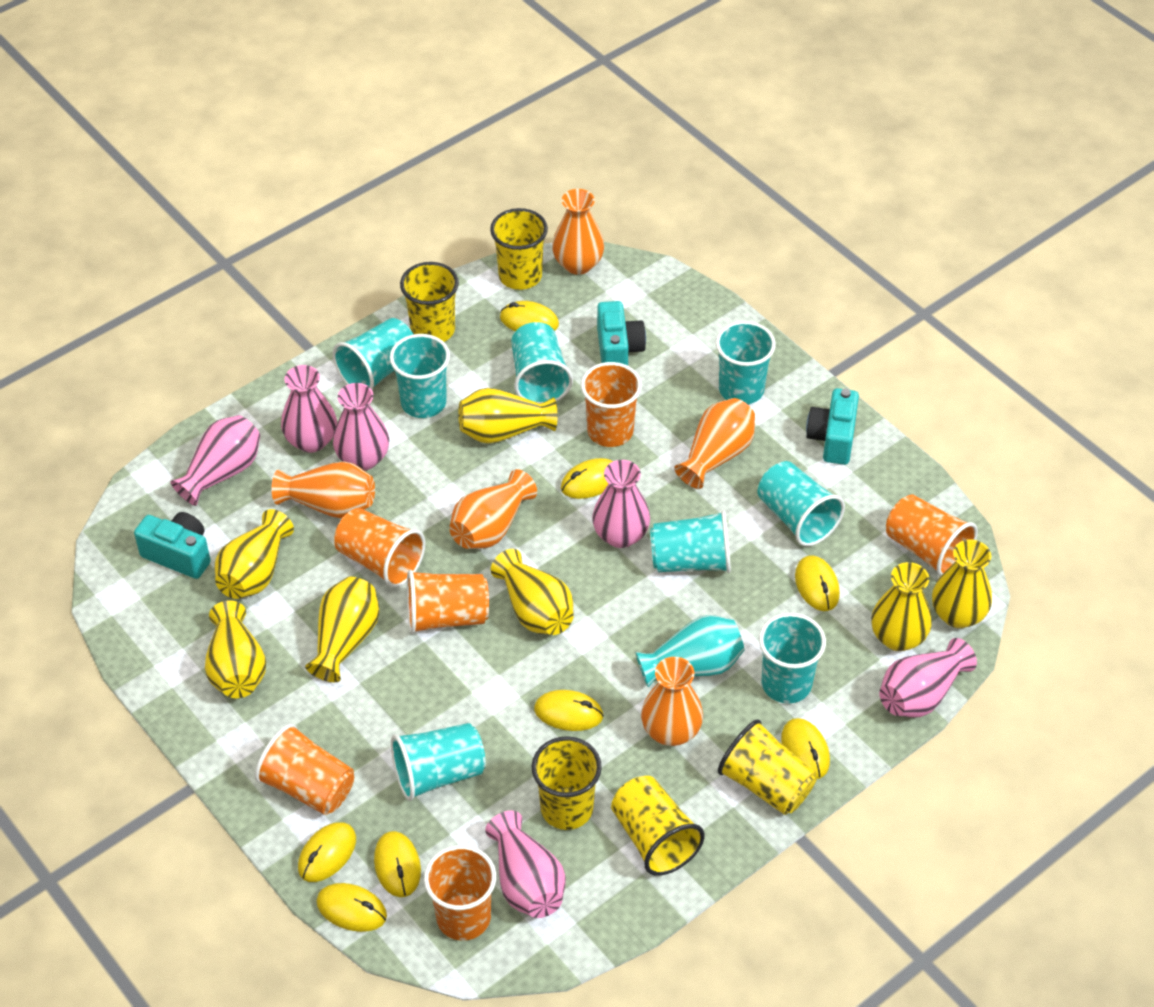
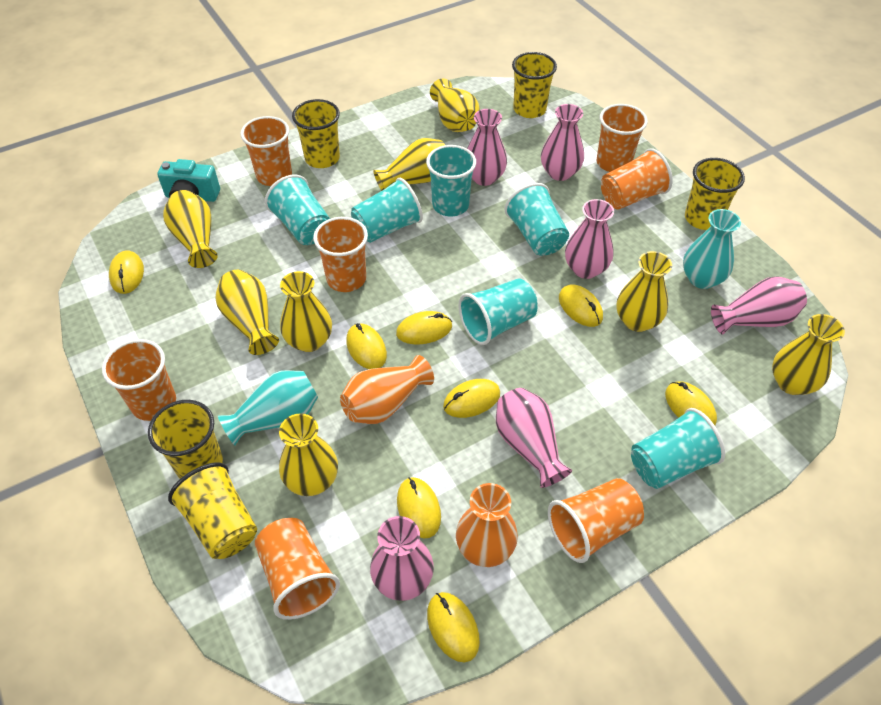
orange cup: [255,723,354,815] [334,508,425,588] [407,570,489,634] [424,845,496,941] [581,362,642,447] [886,495,978,577] = 6 -> [102,339,176,421] [240,116,292,186] [255,518,340,620] [313,217,368,292] [548,478,644,563] [597,104,648,172] [601,148,673,210] = 7
orange vase: [272,461,375,519] [449,469,537,549] [552,189,604,275] [641,657,703,746] [674,398,755,489] = 5 -> [340,355,434,424] [456,483,518,567] = 2
turquoise camera: [134,512,211,579] [597,301,646,366] [806,388,859,465] = 3 -> [157,159,220,202] = 1
turquoise cup: [333,318,413,390] [390,334,450,418] [391,723,486,801] [511,322,573,403] [650,510,731,573] [716,321,776,405] [758,461,845,546] [759,613,826,703] = 8 -> [265,174,330,245] [351,178,423,243] [426,145,476,216] [459,278,538,345] [504,183,569,255] [631,408,725,489] = 6
turquoise vase: [635,615,745,687] = 1 -> [218,370,318,446] [683,209,741,289] = 2
yellow vase: [205,601,266,698] [215,509,294,599] [305,577,379,682] [458,388,558,444] [491,549,574,635] [871,562,932,651] [932,539,992,628] = 7 -> [163,190,218,268] [215,270,279,355] [279,413,338,496] [280,271,332,352] [373,138,445,191] [430,78,480,132] [617,251,672,332] [772,314,845,395] = 8

